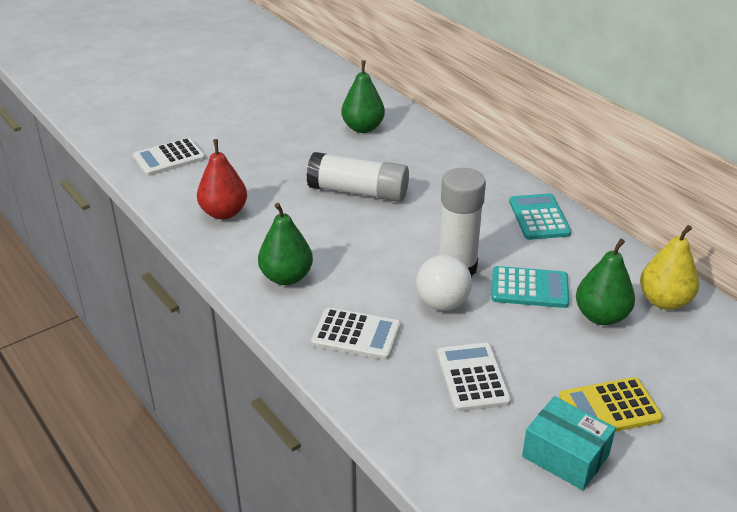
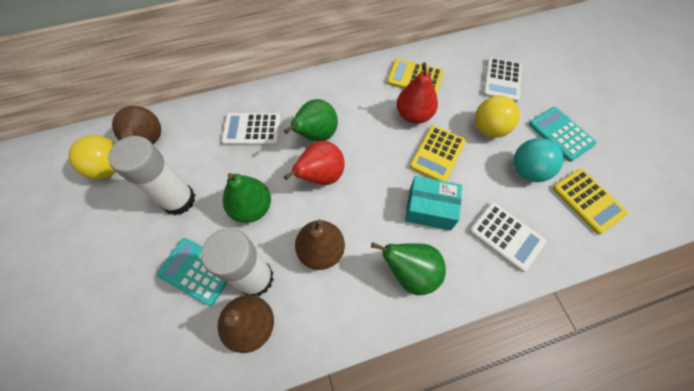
brown pear: none = 0 -> [112,106,161,144] [218,295,274,353] [295,219,345,270] = 3
red pear: [197,139,247,220] = 1 -> [284,141,345,185] [397,63,438,124] = 2
turquoise ball: none = 0 -> [513,138,563,182] = 1
white ball: [416,255,472,311] = 1 -> none = 0
yellow ball: none = 0 -> [69,135,116,179] [475,95,520,138] = 2
yellow calculator: [559,377,663,432] = 1 -> [387,58,444,95] [410,125,466,182] [553,169,628,234] = 3
yellow pear: [640,225,699,310] = 1 -> none = 0

